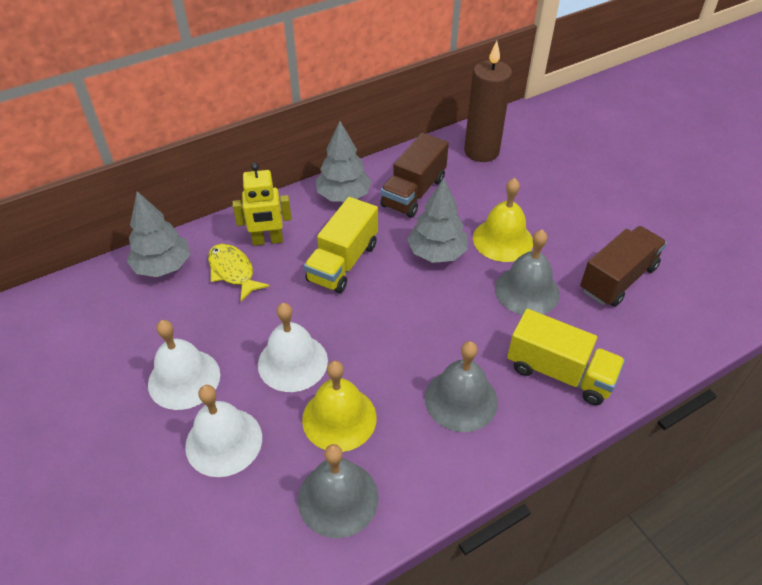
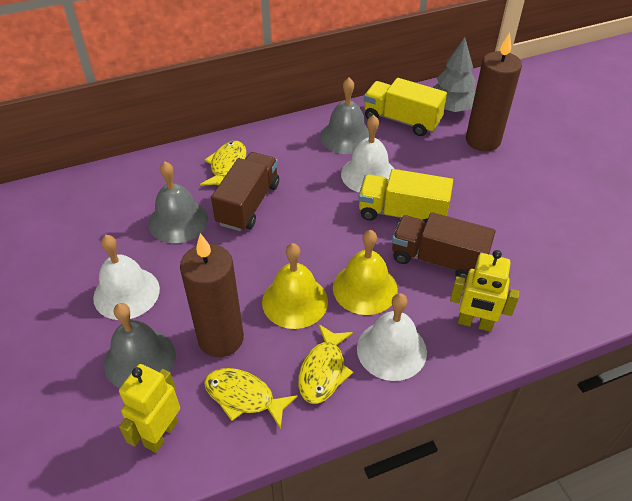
brown candle: [464,41,512,162] = 1 -> [180,233,244,357] [466,33,522,152] = 2
grey tree: [127,191,190,277] [316,121,372,202] [407,178,468,263] = 3 -> [432,37,476,112] = 1
yellow fish: [208,244,270,301] = 1 -> [200,141,246,186] [204,368,298,429] [298,324,353,404] = 3
yellow robot: [232,163,292,246] = 1 -> [119,364,180,453] [450,250,520,332] = 2

